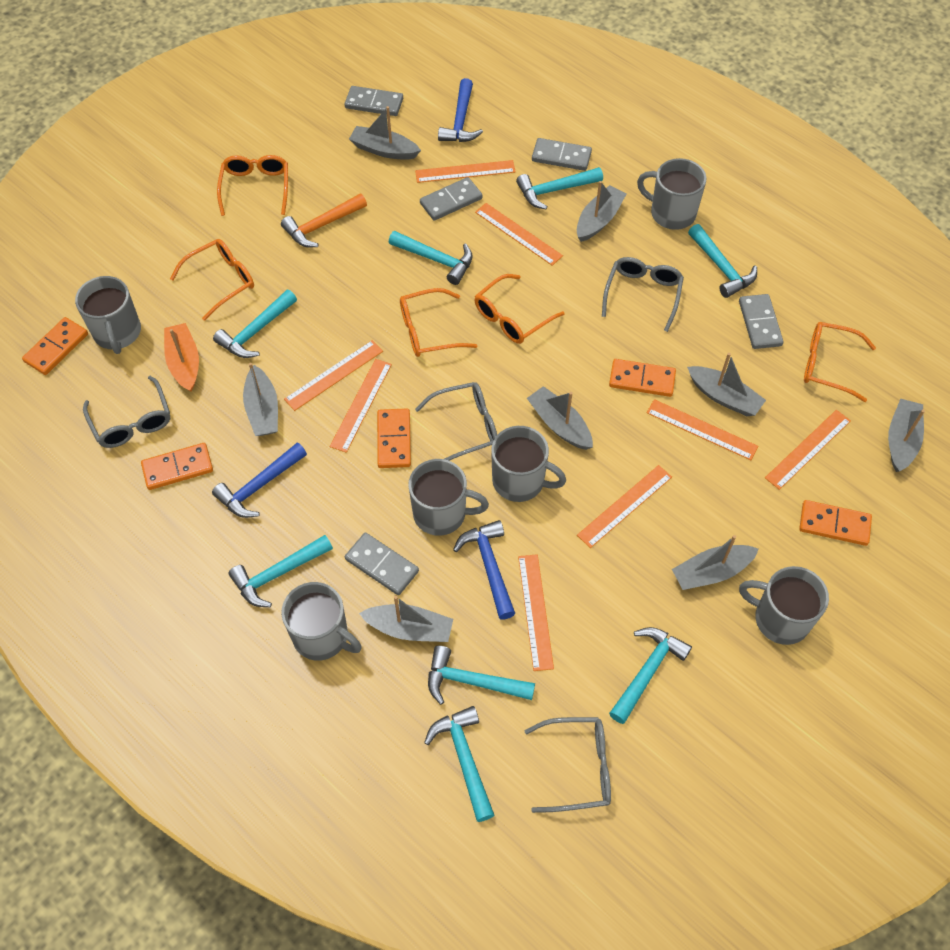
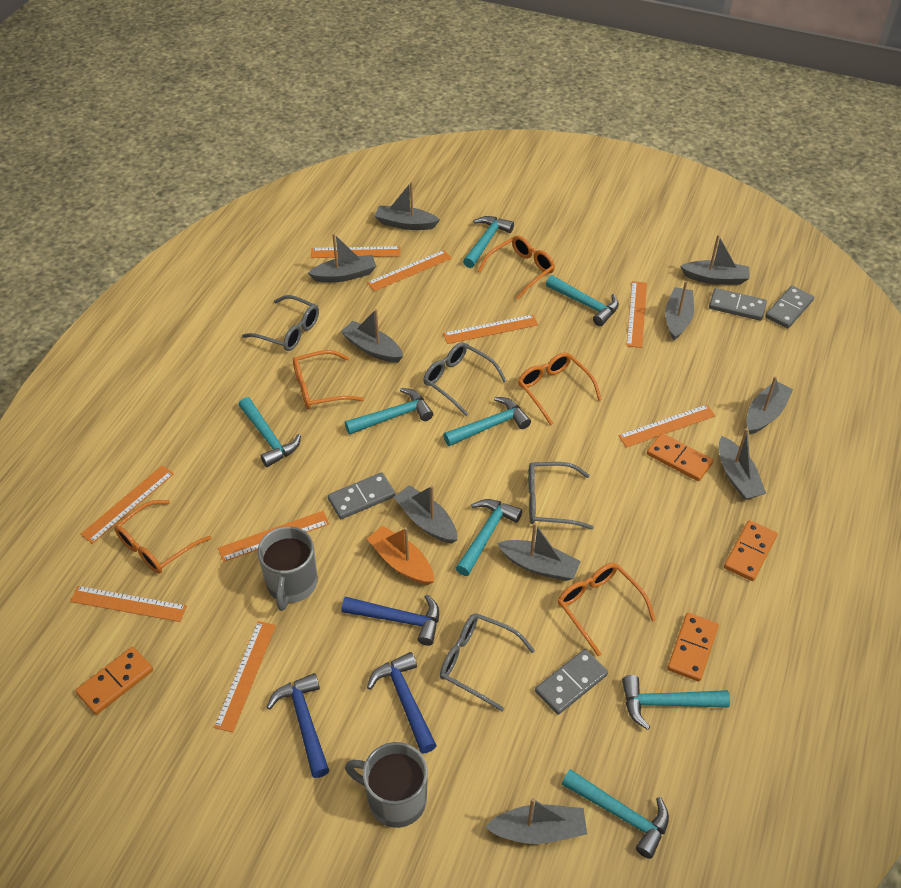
grey boat: [243,363,278,436] [349,106,421,160] [359,596,453,642] [527,386,593,450] [577,181,626,242] [672,535,759,590] [687,353,766,416] [888,398,925,472] = 8 -> [308,233,376,283] [340,309,403,363] [375,182,440,230] [394,485,457,544] [486,798,587,844] [497,523,581,581] [665,281,694,340] [680,235,750,285] [719,428,766,500] [747,376,793,435] = 10
grey domino: [345,86,403,116] [345,533,419,595] [420,177,483,221] [532,138,592,171] [739,294,784,349] = 5 -> [328,472,396,519] [535,649,608,715] [709,288,767,321] [765,286,814,329] = 4
grey mug: [75,276,141,354] [281,582,362,661] [408,459,489,536] [491,426,566,502] [637,158,706,230] [739,566,829,645] = 6 -> [257,526,318,611] [345,742,428,828] = 2
orange domino: [22,317,88,375] [141,443,213,490] [377,409,411,468] [609,359,676,397] [799,500,872,546] = 5 -> [75,647,153,715] [647,433,713,481] [667,613,719,682] [724,520,777,581] = 4
orange hammer: [281,194,367,247] = 1 -> none = 0
orange ruler: [284,340,383,411] [330,359,392,453] [415,160,516,183] [475,203,563,266] [518,554,554,671] [577,465,672,548] [647,399,758,460] [765,410,851,490] = 8 -> [70,586,187,622] [80,466,174,544] [214,621,276,732] [218,511,329,562] [311,246,401,258] [367,250,452,291] [443,315,538,344] [618,405,716,447] [626,281,647,348] = 9

